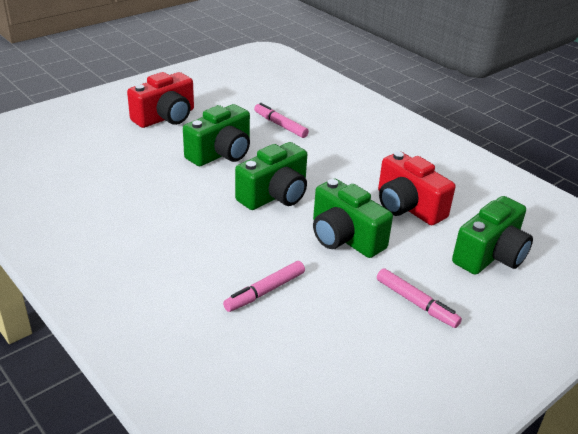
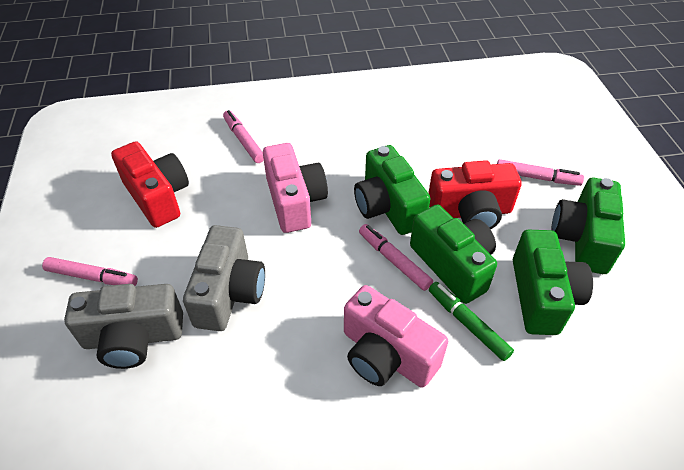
green marker: none = 0 -> [429,282,514,361] = 1
grey camera: none = 0 -> [64,284,183,369] [183,225,265,331] = 2
pink camera: none = 0 -> [263,143,328,233] [344,285,448,388] = 2
pink marker: [223,261,305,312] [254,103,309,138] [377,268,462,328] = 3 -> [42,257,138,286] [223,110,264,163] [359,224,433,291] [497,159,584,186] = 4

